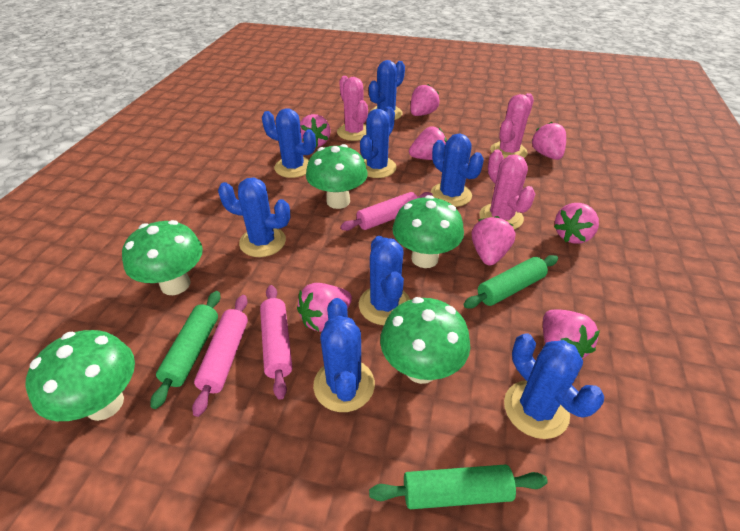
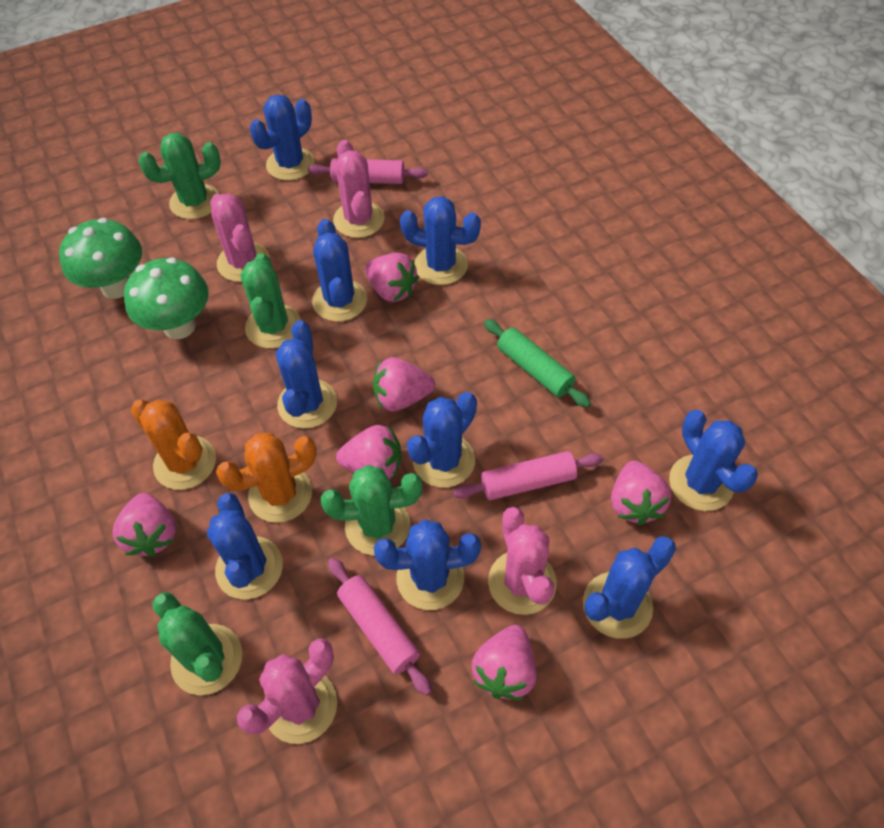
blue cactus: [218,178,291,257] [262,108,316,178] [313,298,375,412] [359,236,410,325] [360,107,397,178] [369,60,405,120] [431,134,484,207] [504,333,604,439] = 8 -> [207,493,283,600] [250,94,315,180] [276,320,337,429] [312,219,367,322] [374,519,481,610] [400,196,481,285] [407,392,477,488] [583,536,676,639] [669,410,758,511] = 9
green cactus: none = 0 -> [138,133,221,219] [152,592,242,695] [241,253,301,348] [321,465,423,555] = 4
green mushroom: [26,330,135,421] [122,220,203,295] [306,144,368,209] [380,297,470,384] [392,195,464,268] = 5 -> [59,218,142,299] [124,258,209,339] = 2
green rolling pin: [150,291,220,409] [369,465,548,509] [463,255,558,309] = 3 -> [484,319,591,408] = 1
orange cactus: none = 0 -> [131,400,216,490] [216,433,317,523] = 2
pink cactus: [337,76,368,141] [479,150,535,230] [490,93,534,158] = 3 -> [210,194,270,282] [237,638,337,744] [333,140,385,238] [488,507,557,615] = 4
pink strawberry: [297,283,352,332] [300,114,331,147] [409,127,447,160] [410,84,440,116] [472,216,515,265] [531,122,566,160] [543,309,600,359] [554,203,599,244] = 8 -> [113,493,176,557] [336,425,402,479] [365,253,419,302] [373,357,435,411] [472,625,536,700] [611,461,671,525] = 6

